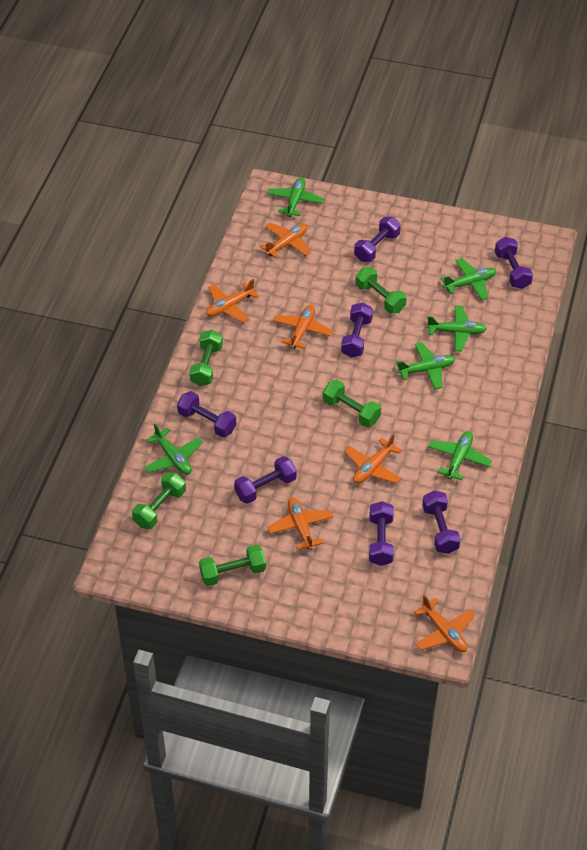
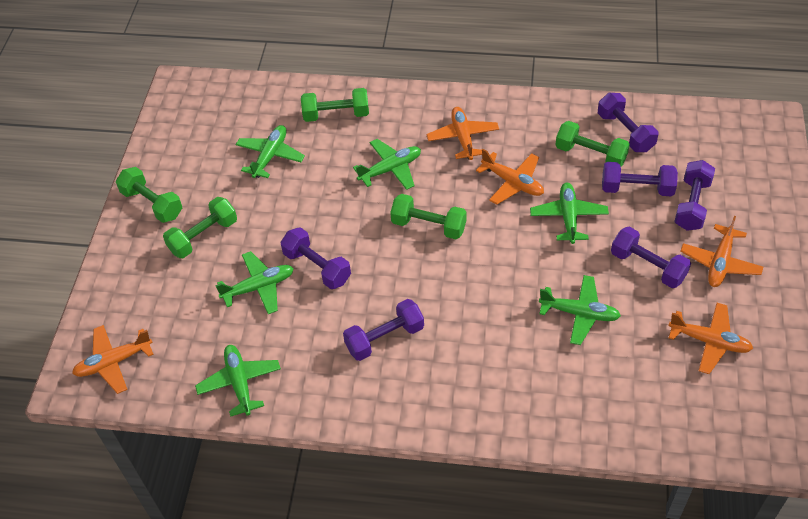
orange plane: [206,279,259,323] [260,223,311,258] [267,497,333,550] [273,305,333,349] [345,434,402,484] [414,594,475,652] = 6 -> [72,325,154,394] [426,107,499,160] [476,149,544,205] [668,303,753,374] [680,216,763,287] = 5
purple dumbbell: [177,391,236,437] [234,456,297,504] [341,302,373,358] [354,217,401,262] [369,501,394,566] [422,491,461,554] [495,237,533,289] = 7 -> [280,227,351,289] [343,299,424,361] [598,93,658,152] [602,162,678,196] [611,227,691,288] [674,160,715,231] = 6

